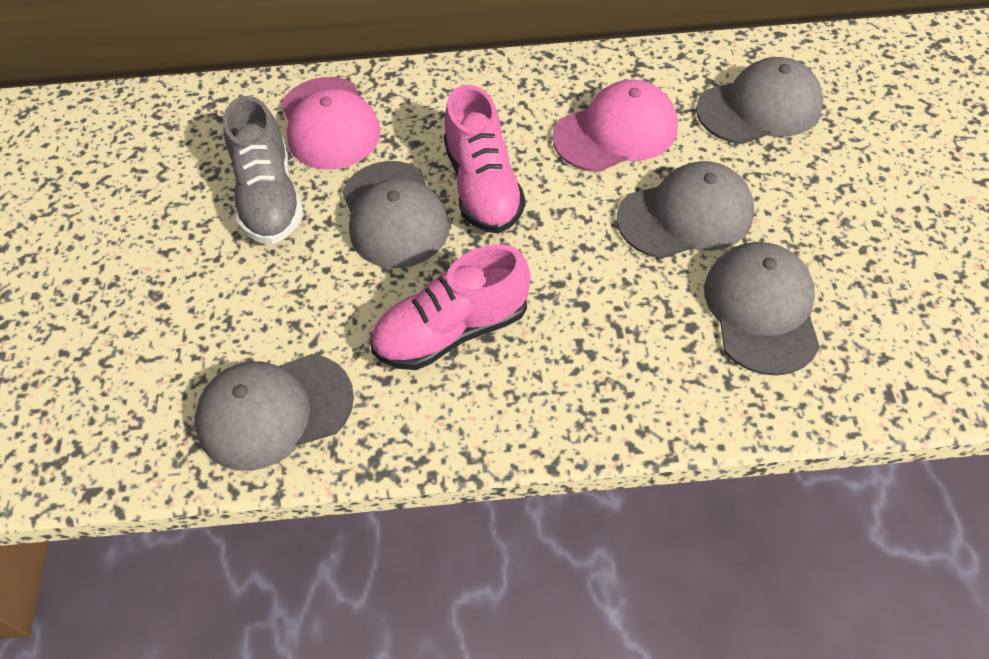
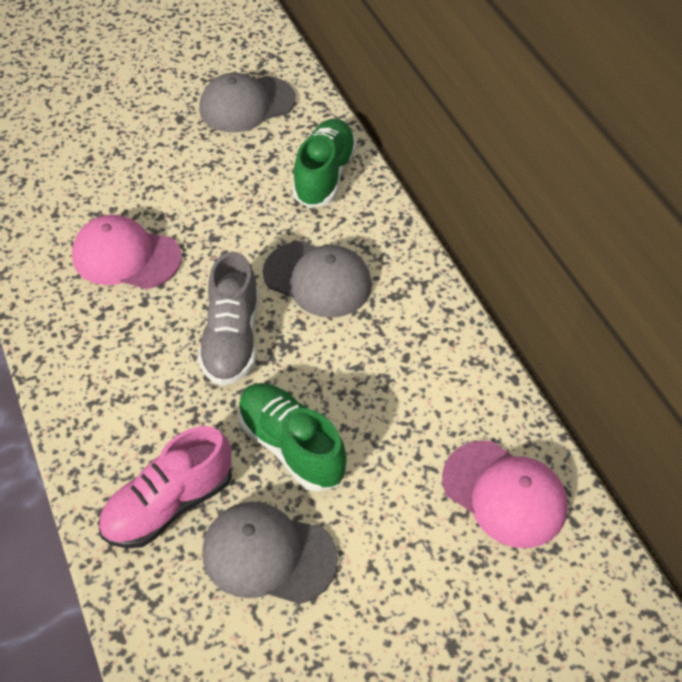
green shoe: none = 0 -> [238,383,347,492] [292,119,357,208] = 2
grey cap: [195,354,354,471] [342,161,450,268] [617,161,754,259] [696,57,823,144] [704,242,820,376] = 5 -> [199,73,296,132] [203,502,338,604] [263,241,372,318] = 3
pink shoe: [371,244,530,370] [444,85,525,234] = 2 -> [98,426,232,549] = 1

